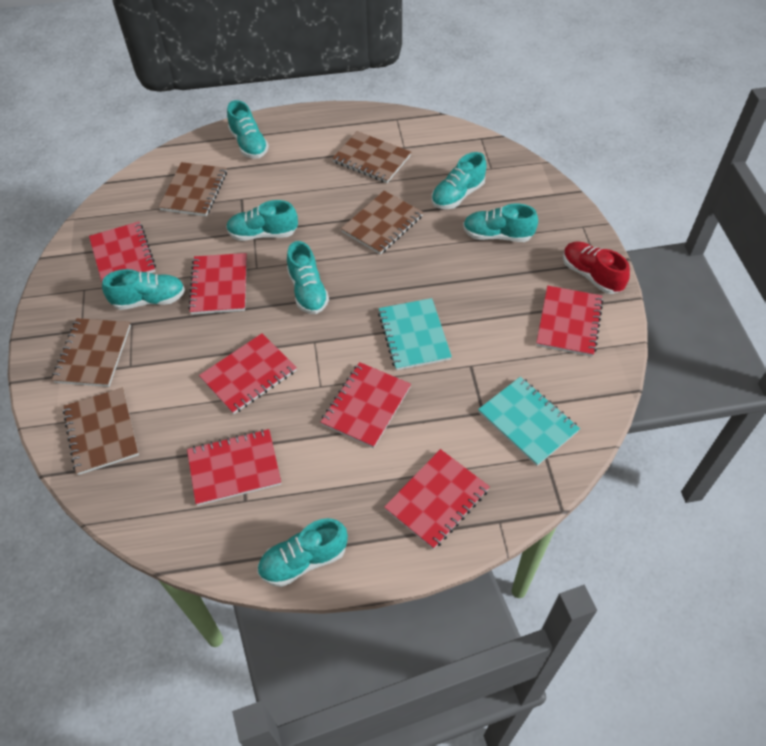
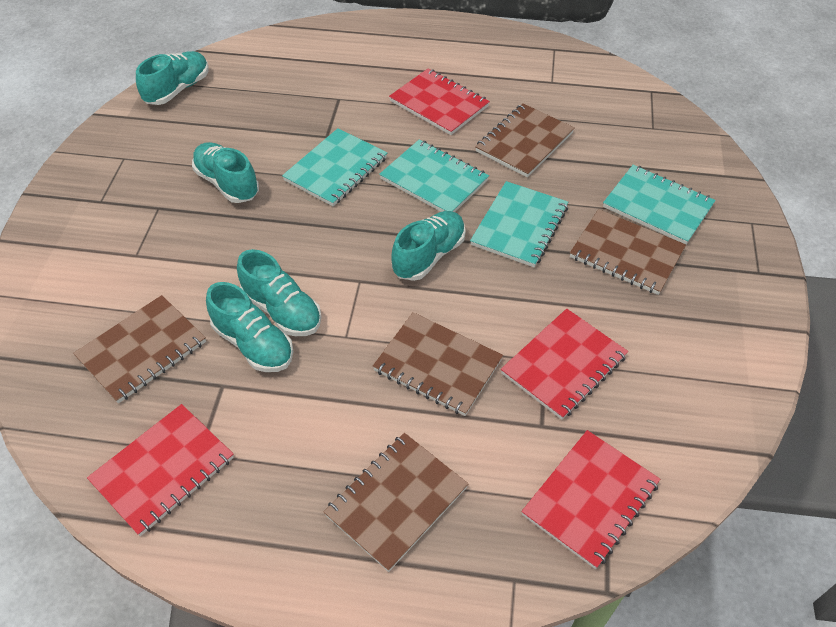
red notebook: [89,222,156,282] [187,429,281,506] [188,253,247,314] [199,333,297,414] [321,362,411,448] [384,449,490,550] [536,286,603,357] = 7 -> [87,404,234,536] [389,69,490,135] [501,309,628,420] [521,430,660,569] = 4
red shoe: [563,241,630,294] = 1 -> none = 0
turquoise notebook: [378,298,452,370] [478,377,580,466] = 2 -> [282,128,387,206] [379,140,489,212] [470,181,568,267] [603,165,716,244] = 4
turquoise shoe: [102,269,185,310] [226,200,298,241] [227,100,269,159] [257,518,348,587] [287,241,329,314] [431,152,487,209] [463,204,538,242] = 7 -> [136,51,209,105] [192,142,259,203] [206,282,294,372] [237,249,322,336] [391,211,466,281] = 5

